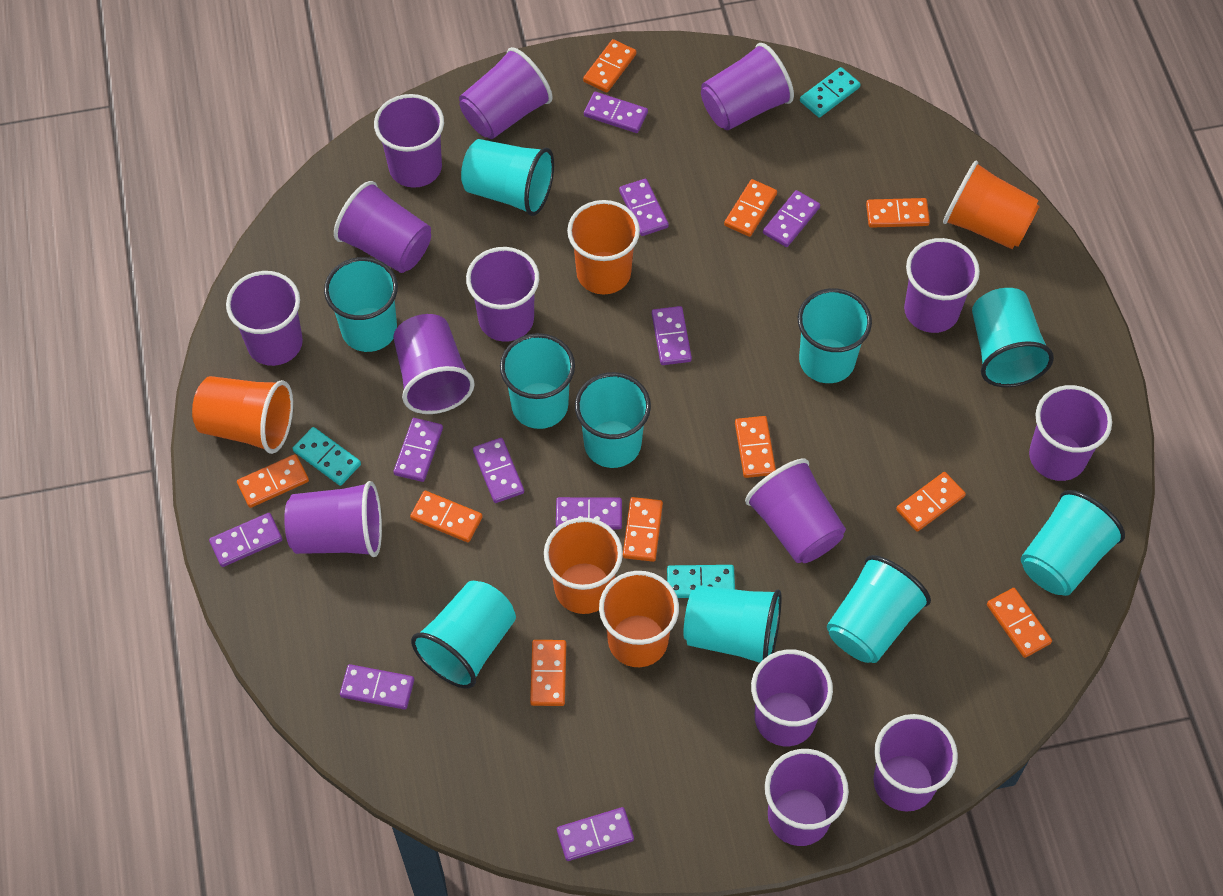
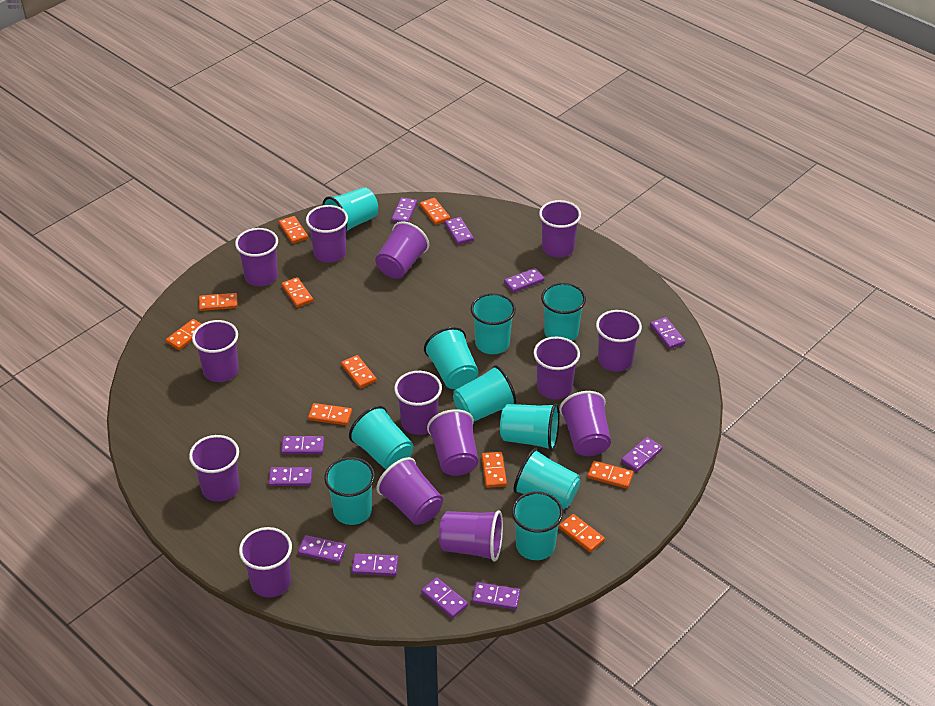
orange cup: [192,376,293,454] [544,517,623,614] [567,200,640,295] [599,571,679,667] [943,161,1040,250] = 5 -> none = 0
purple domino: [209,513,282,567] [340,664,414,710] [393,418,443,482] [473,438,524,503] [556,497,622,529] [557,807,634,861] [584,92,648,133] [619,179,669,236] [652,306,692,365] [763,190,820,247] = 10 -> [268,467,313,486] [281,436,324,454] [298,535,346,563] [352,553,398,576] [391,197,417,222] [421,577,468,618] [445,217,474,245] [472,582,520,610] [504,268,545,293] [621,437,663,472] [650,317,686,349] = 11
turquoise domino: [292,427,361,486] [667,565,735,598] [800,67,861,118] = 3 -> none = 0

